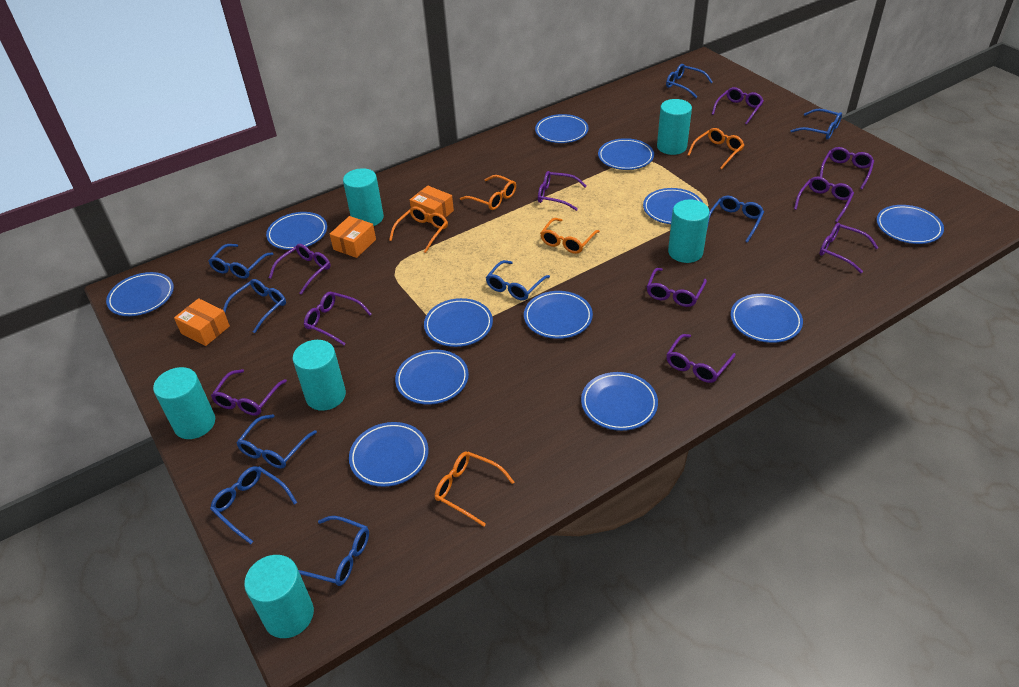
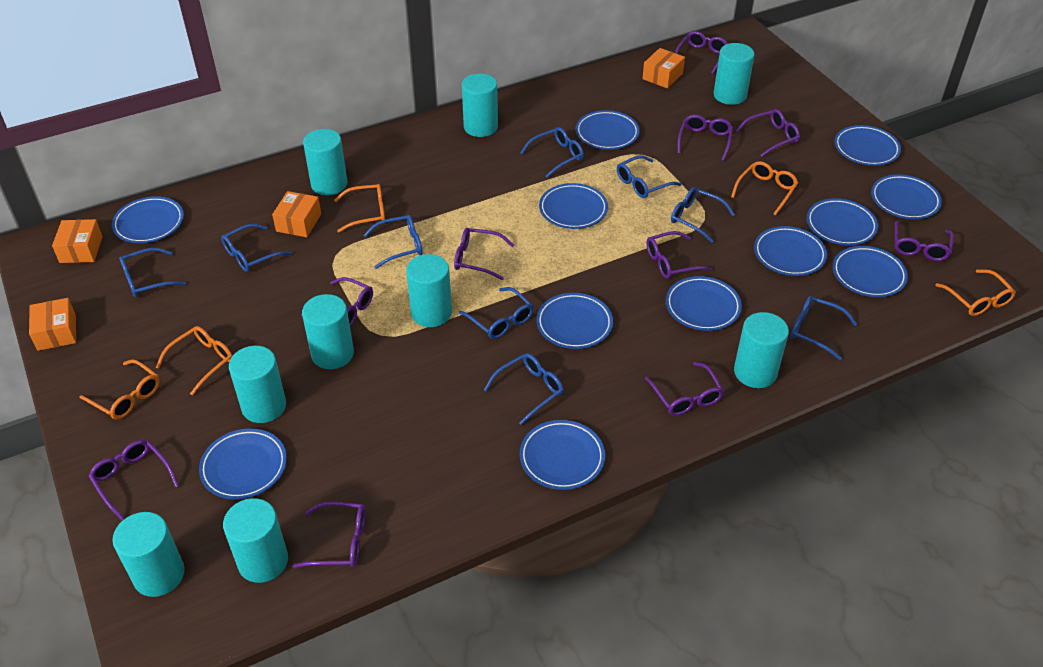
orange box: [174,298,230,346] [330,216,376,258] [410,186,454,224] = 3 -> [29,298,76,351] [52,219,103,263] [272,191,321,237] [642,48,685,88] = 4
turquoise cylinder: [153,367,215,439] [244,555,314,638] [293,340,346,411] [343,168,384,226] [657,99,692,155] [668,200,710,263] = 6 -> [113,512,185,597] [223,498,288,583] [229,346,286,423] [302,294,354,369] [303,129,348,195] [406,254,452,327] [462,74,498,137] [714,43,755,105] [734,312,789,388] = 9

